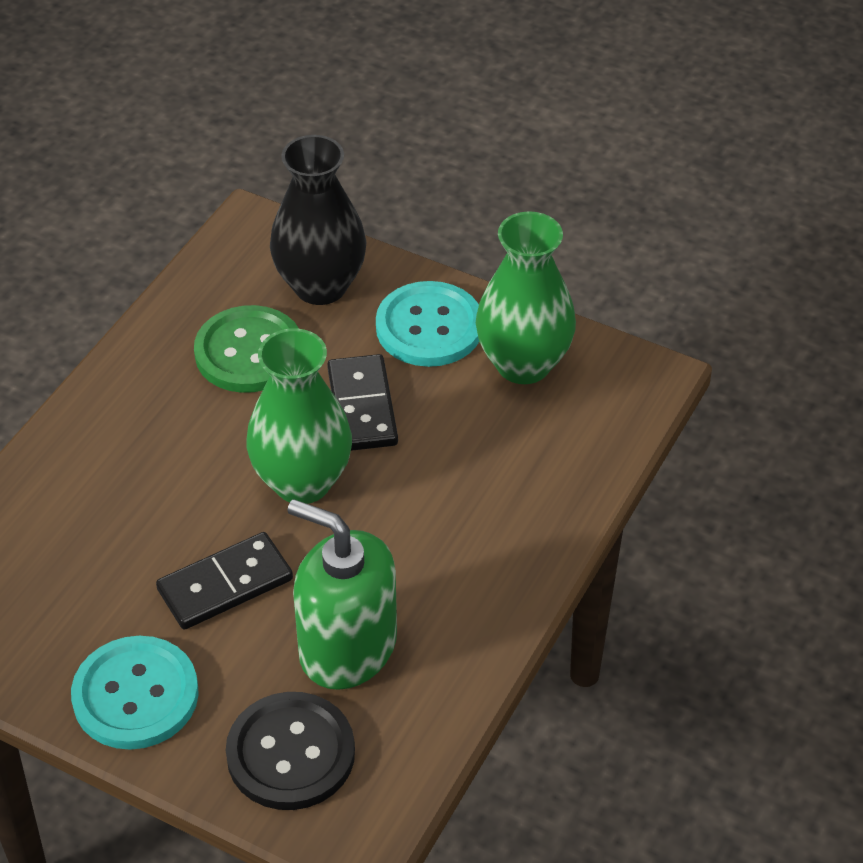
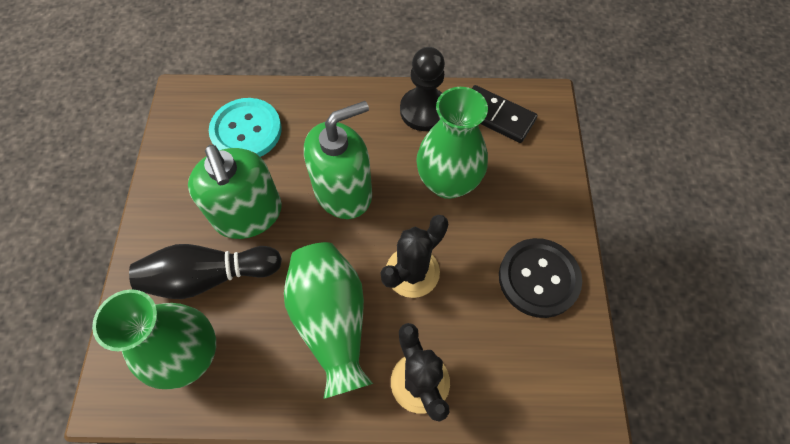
black bowling pin: none = 0 -> [129,244,282,299] = 1
black cactus: none = 0 -> [381,215,448,298] [391,323,450,422] = 2
black domino: [156,532,293,630] [327,354,398,451] = 2 -> [472,85,537,143] = 1
black pawn: none = 0 -> [400,47,445,131] = 1
black vase: [270,135,366,305] = 1 -> none = 0
green button: [194,305,299,393] = 1 -> none = 0
green soap dispenser: [287,499,397,690] = 1 -> [188,145,282,239] [304,101,372,219] = 2
green vase: [246,328,352,504] [476,211,576,384] = 2 -> [92,289,216,389] [284,242,373,399] [416,87,488,199] = 3
turquoise button: [71,636,199,750] [376,281,479,367] = 2 -> [209,98,282,157] = 1

